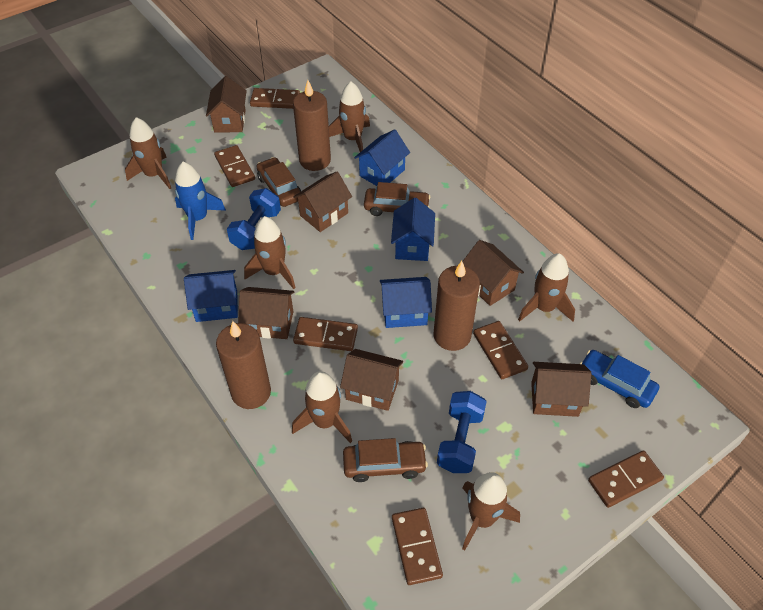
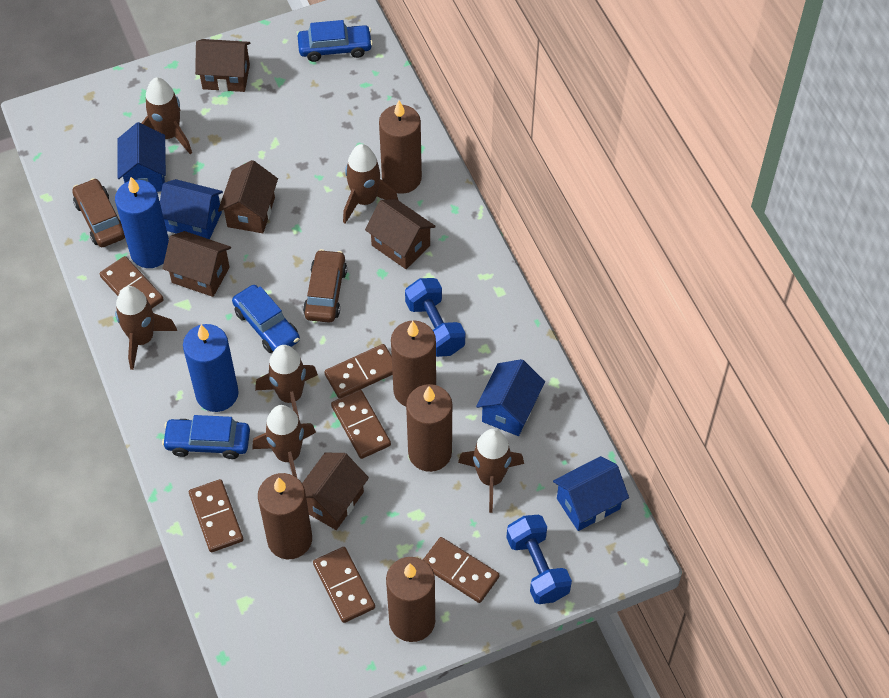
blue candle: none = 0 -> [115,177,169,268] [183,324,239,412] = 2
blue car: [580,350,659,408] = 1 -> [162,415,250,459] [232,285,300,353] [298,20,373,62] = 3
blue rocket: [175,162,226,240] = 1 -> none = 0
brown candle: [216,321,271,409] [293,80,331,171] [434,261,480,351] = 3 -> [258,473,312,559] [379,101,422,194] [386,557,435,642] [391,321,436,406] [406,384,452,472] = 5
brown car: [257,157,301,207] [343,438,428,482] [364,182,431,216] = 3 -> [72,178,125,247] [303,249,347,323] = 2
brown house: [206,76,247,133] [238,287,294,339] [293,171,352,232] [340,349,403,411] [462,240,524,306] [531,362,591,417] = 6 -> [162,231,231,297] [195,39,250,92] [218,160,278,233] [302,453,369,530] [365,199,436,269] = 5

